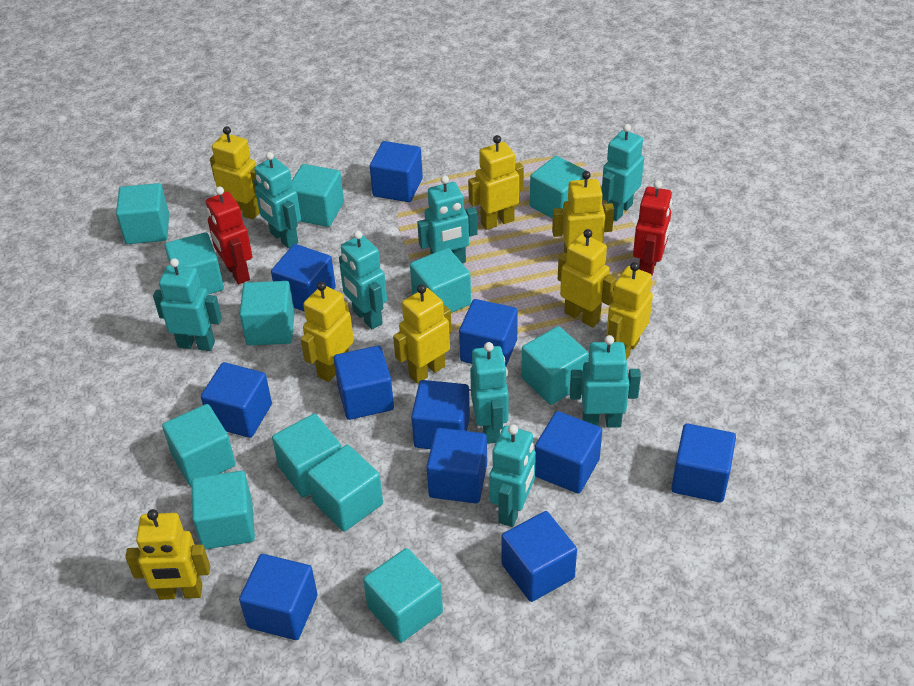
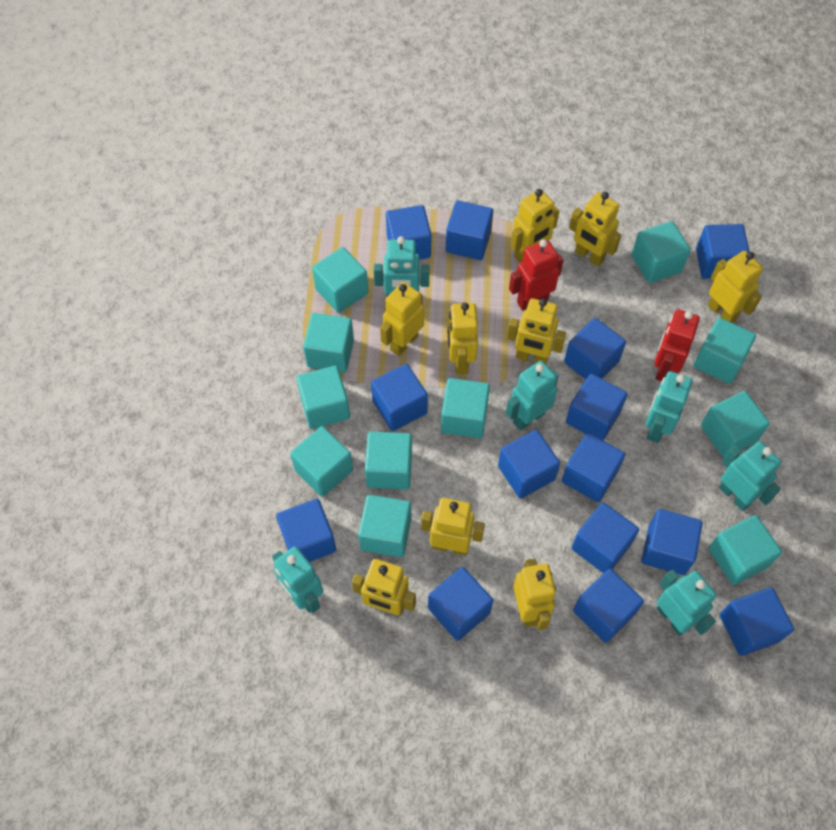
blue cube: [201,362,272,438] [239,554,317,640] [271,244,336,312] [333,346,394,420] [370,141,423,202] [411,380,470,449] [426,428,487,503] [459,299,518,366] [501,511,577,602] [535,411,602,494] [671,423,736,503] = 11 -> [276,499,336,562] [371,364,428,431] [386,205,432,259] [428,567,493,641] [446,200,493,260] [498,430,560,499] [562,433,625,502] [564,318,626,380] [566,374,628,440] [571,503,639,573] [573,569,644,643] [641,509,703,575] [696,224,750,279] [720,587,794,656] = 14
turquoise cube: [116,183,169,244] [162,404,236,486] [165,232,224,294] [191,471,255,549] [239,281,295,345] [272,414,341,498] [292,164,344,227] [307,445,383,532] [363,548,443,643] [410,248,471,313] [521,326,589,405] [530,156,586,219] = 12 -> [290,426,353,497] [296,366,350,429] [303,313,354,372] [312,247,369,313] [358,495,411,557] [365,432,412,490] [441,378,490,438] [631,221,691,283] [693,318,756,384] [701,391,770,458] [708,515,782,585] = 11
turquoise robot: [153,258,222,351] [254,152,301,248] [339,231,387,329] [417,175,478,263] [470,342,509,444] [489,424,536,527] [570,335,641,428] [602,124,644,221] = 8 -> [272,546,323,613] [374,236,430,297] [506,361,558,431] [645,371,692,443] [657,570,717,636] [719,441,781,511] = 6
yellow robot: [125,509,210,600] [210,126,260,220] [301,282,354,382] [393,284,452,383] [468,135,524,230] [552,171,614,254] [558,229,616,327] [607,262,653,360] = 8 -> [352,559,416,616] [380,282,424,356] [421,498,485,555] [448,303,478,374] [507,298,566,364] [510,189,559,262] [513,558,556,630] [569,192,621,267] [708,251,763,323] = 9

